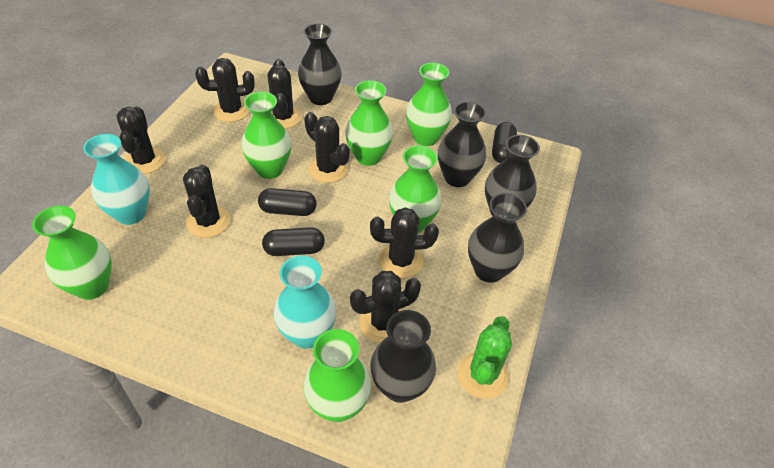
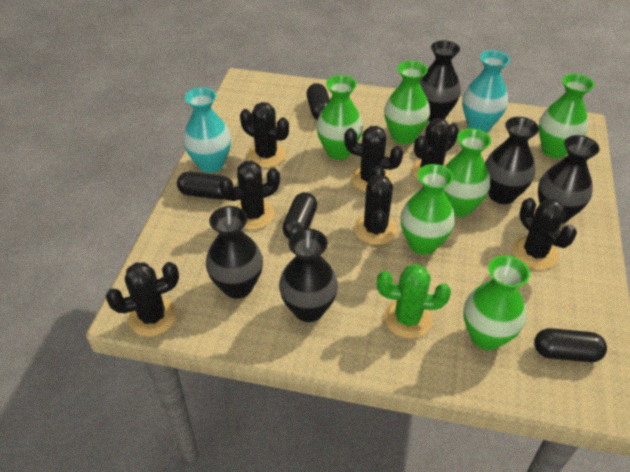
black capsule: [258,188,317,216] [262,227,325,256] [492,122,517,163] = 3 -> [177,172,225,199] [282,192,317,239] [306,83,330,120] [534,328,607,362] = 4

